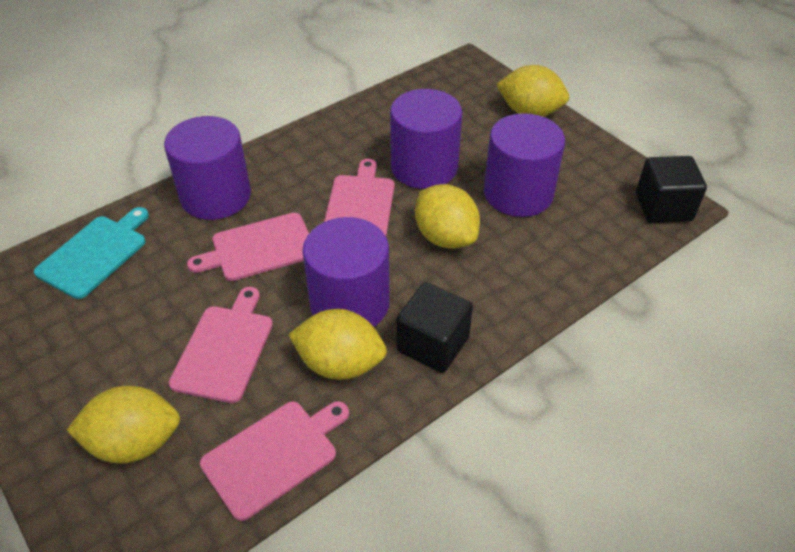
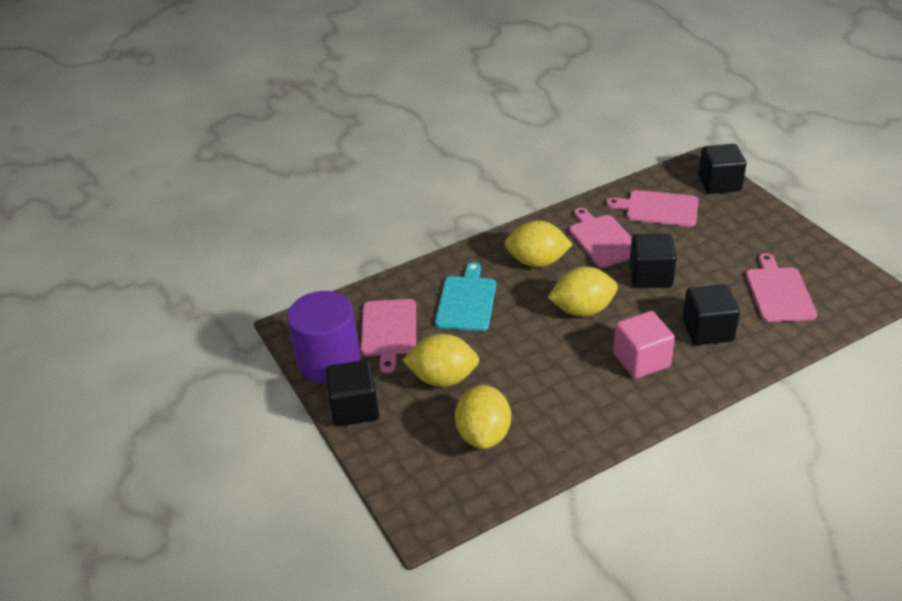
black cube: [396,282,473,373] [636,156,707,223] = 2 -> [326,360,379,426] [629,234,677,288] [682,284,740,345] [698,144,747,194] = 4
pink cube: none = 0 -> [613,311,675,379] = 1
purple cylinder: [164,116,251,220] [302,217,390,327] [390,89,462,189] [484,113,565,217] = 4 -> [287,291,361,383] = 1

